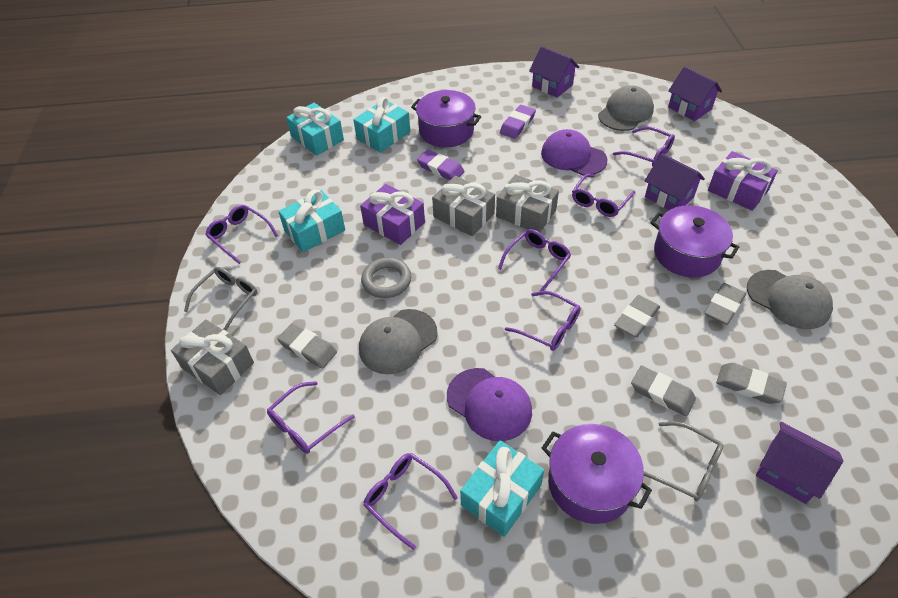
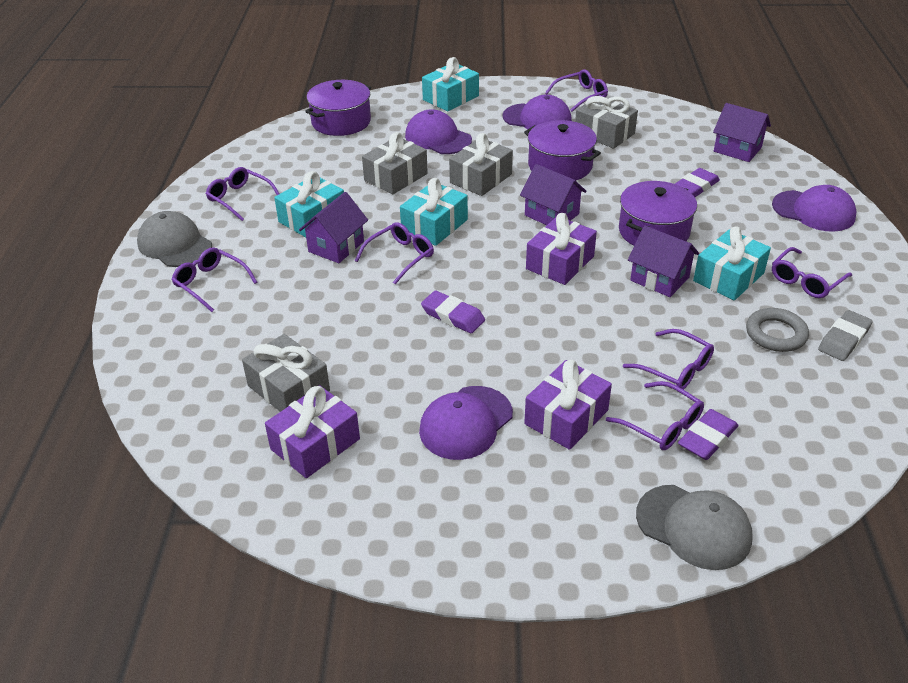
grey cap: [359,309,438,374] [598,85,654,131] [747,270,833,329] = 3 -> [137,211,212,267] [636,485,753,570] = 2
grey eraser: [277,323,337,369] [614,295,660,337] [631,365,696,416] [704,283,746,325] [716,363,787,404] = 5 -> [818,310,873,361] = 1
grey gift: [171,319,254,395] [432,176,495,236] [496,174,559,232] = 3 -> [242,334,330,412] [362,132,428,195] [449,133,513,196] [575,96,638,149] = 4
grey glasses: [184,267,258,331] [644,422,724,501] = 2 -> none = 0
purple cap: [447,368,532,441] [541,129,607,176] = 2 -> [405,109,472,154] [419,386,513,460] [502,95,572,129] [772,185,856,232] = 4
purple eraser: [417,150,465,180] [500,105,536,139] = 2 -> [421,291,485,333] [675,168,720,197] [678,409,739,460] = 3
purple gift: [360,184,425,245] [708,151,778,211] = 2 -> [265,386,360,478] [524,360,612,450] [526,213,597,285] = 3

